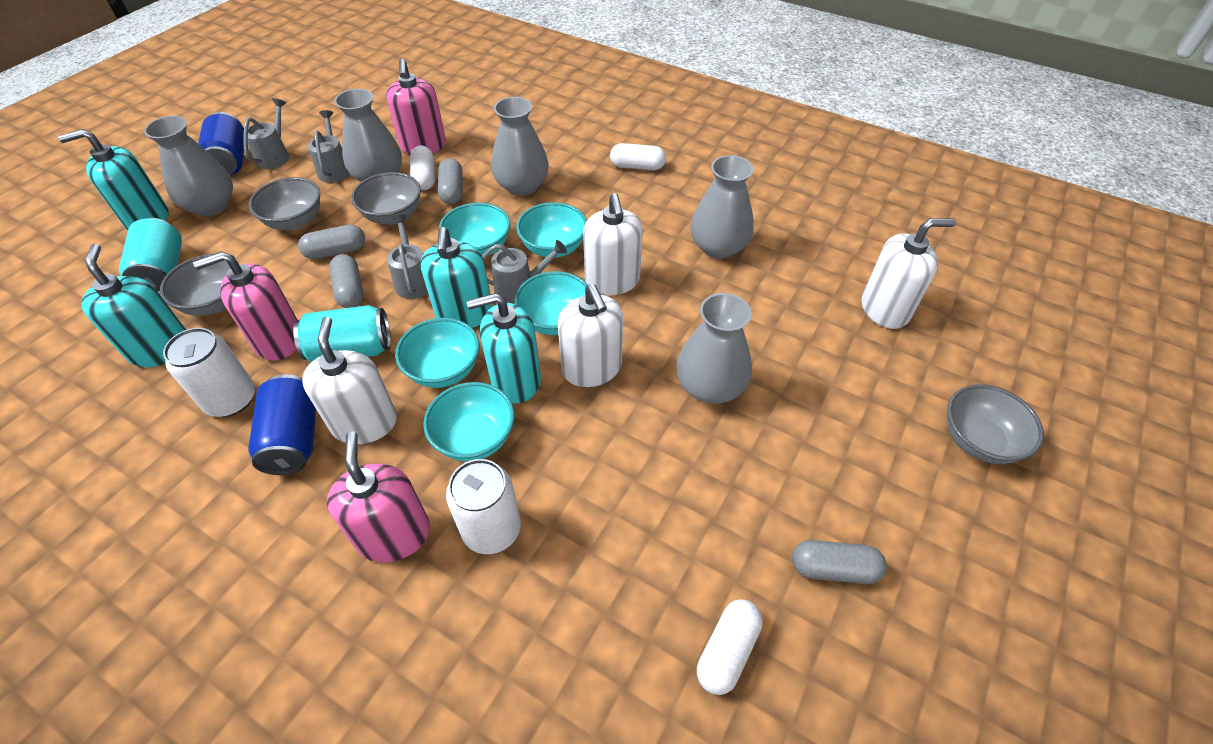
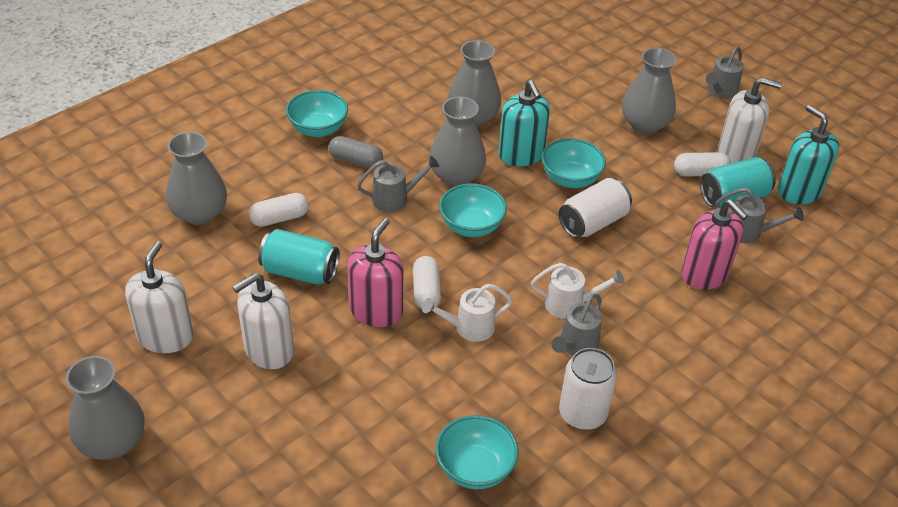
blue can: [198,112,244,175] [248,374,316,475] = 2 -> none = 0
grey bowl: [160,254,240,316] [249,177,320,230] [351,172,421,225] [947,384,1044,464] = 4 -> none = 0
grey capsule: [298,224,365,259] [329,254,364,308] [438,158,463,204] [792,540,887,584] = 4 -> [329,136,383,168] = 1
pink soap dispenser: [193,251,298,361] [327,432,430,562] [386,59,446,154] = 3 -> [347,218,403,327] [682,199,748,290] = 2
turquoise bowl: [395,318,480,388] [423,382,515,461] [439,203,511,256] [514,271,588,335] [516,202,587,258] = 5 -> [286,90,348,137] [435,415,519,490] [439,183,507,237] [541,138,606,188] = 4
turquoise soap dispenser: [58,129,169,230] [81,244,186,367] [420,227,493,328] [467,293,541,404] = 4 -> [498,80,550,166] [778,105,839,205] = 2
white soap dispenser: [302,317,397,444] [558,284,623,387] [583,193,643,295] [862,218,956,329] = 4 -> [125,241,194,353] [232,273,294,369] [718,77,782,163] = 3
white watering can: none = 0 -> [422,284,513,342] [531,263,625,319] = 2

